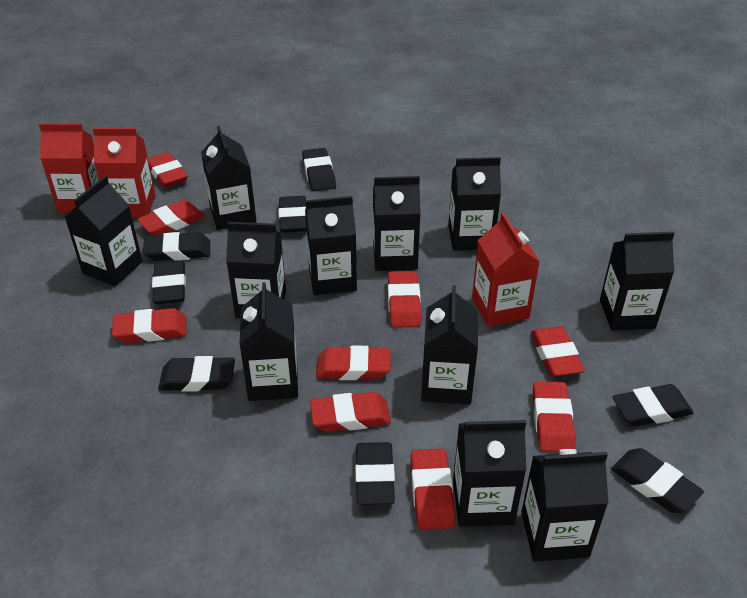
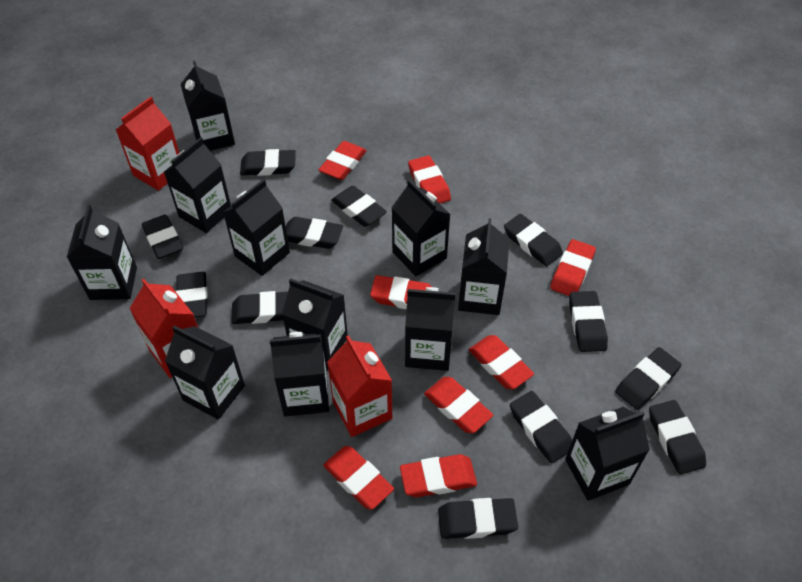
black eraser: [143,232,210,261] [152,261,186,304] [158,356,235,392] [278,196,306,233] [302,148,336,191] [355,442,395,505] [611,448,704,513] [612,384,694,427] = 8 -> [142,214,183,259] [176,271,208,317] [231,291,288,324] [240,149,296,176] [286,217,343,249] [331,186,387,227] [438,498,518,539] [504,214,563,266] [510,391,572,463] [569,291,608,352] [615,347,681,410] [649,400,706,475] = 12
red eraser: [112,308,187,343] [137,200,205,235] [148,152,188,187] [310,392,391,432] [316,346,390,380] [388,271,421,328] [411,449,455,530] [531,326,585,377] [533,381,576,452] = 9 -> [319,141,367,180] [323,446,394,510] [370,275,432,309] [400,454,477,497] [408,155,451,203] [424,377,493,433] [469,335,534,389] [550,239,596,296] = 8

